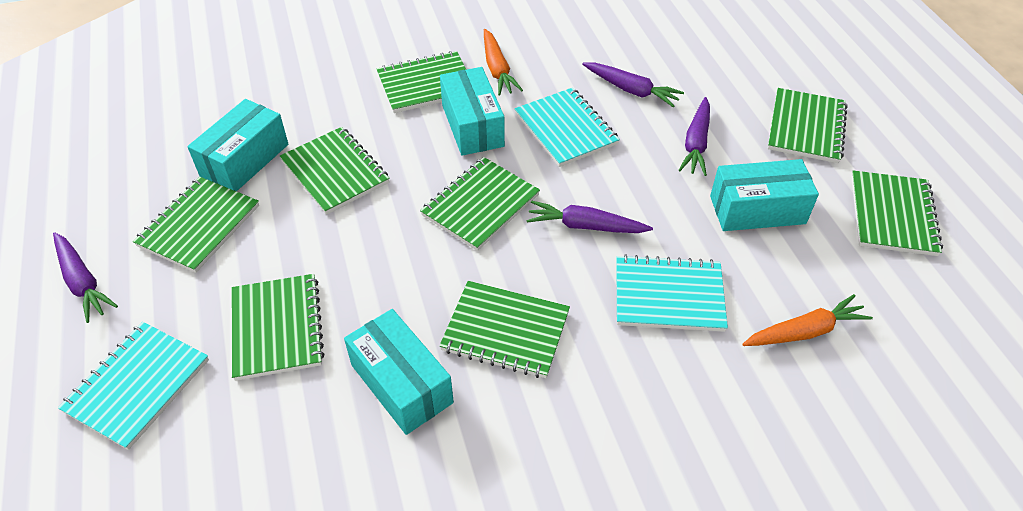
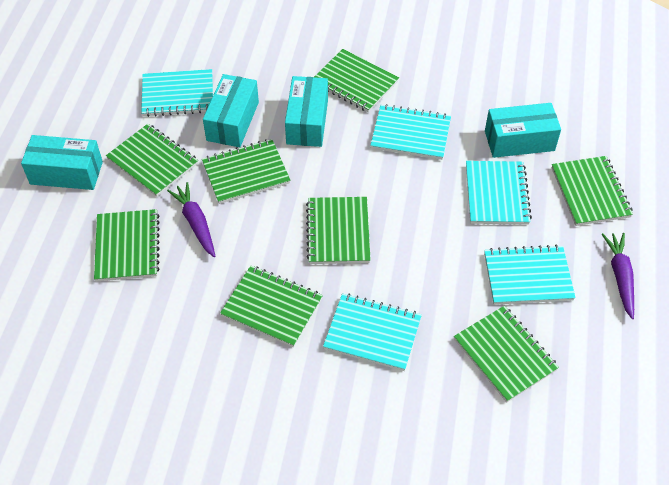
orange carrot: [484,29,523,96] [742,294,873,346] = 2 -> none = 0
purple carrot: [53,232,118,323] [527,200,653,233] [582,62,684,107] [678,97,710,176] = 4 -> [167,182,215,257] [602,233,634,319] = 2
turquoise notebook: [58,322,209,450] [515,88,620,167] [616,254,728,332] = 3 -> [141,69,213,117] [323,293,422,371] [370,104,451,160] [466,161,532,225] [484,245,576,305] = 5

